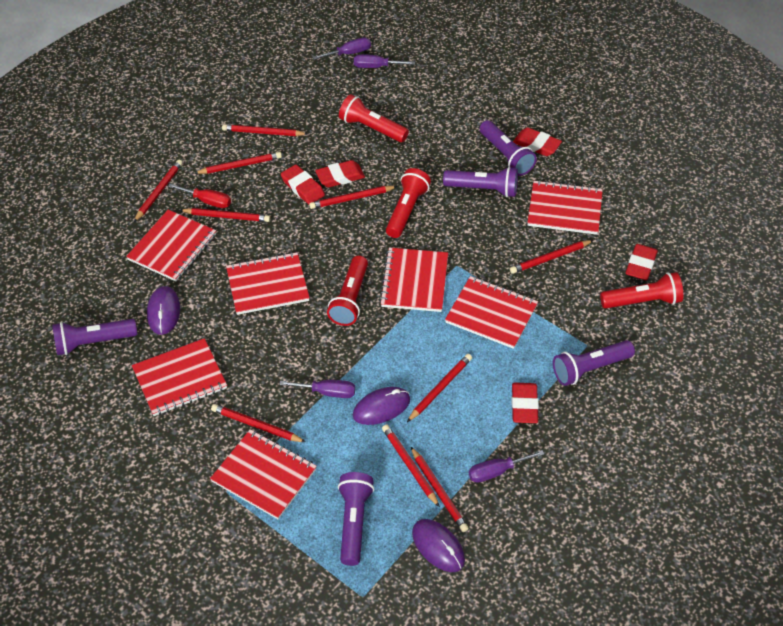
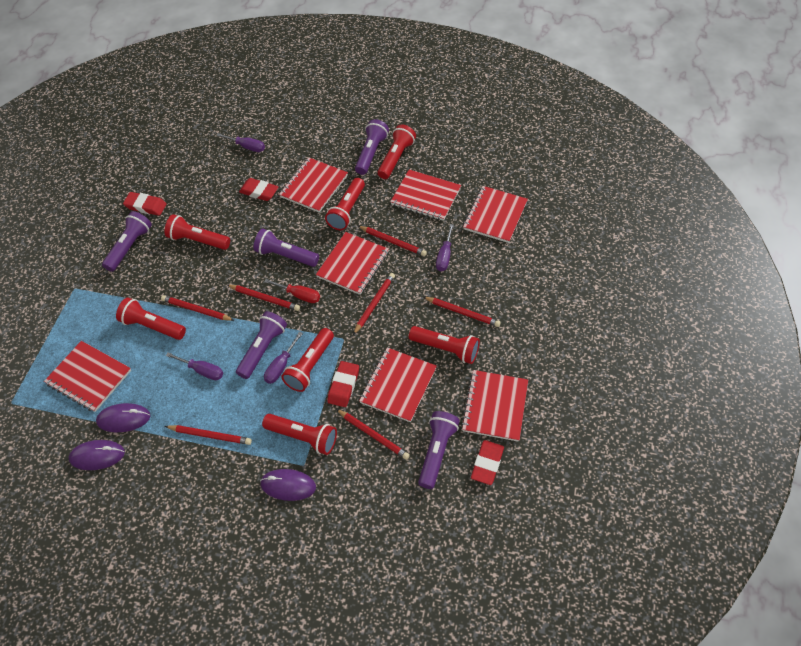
red eraser: [281,164,325,204] [315,160,365,187] [511,383,539,423] [513,127,562,156] [625,244,658,280] = 5 -> [123,192,167,216] [239,178,278,201] [327,361,359,407] [471,440,504,485] = 4
red flashlight: [327,256,368,326] [339,94,409,142] [386,168,431,238] [600,272,683,309] = 4 -> [116,298,186,340] [165,214,230,250] [262,414,337,455] [281,328,334,392] [325,178,365,230] [378,124,416,179] [409,326,480,364] = 7
red pencil: [134,160,183,222] [180,208,270,222] [195,152,282,174] [211,404,306,442] [222,124,308,136] [309,186,397,209] [382,424,440,507] [407,354,472,422] [411,447,469,532] [510,240,593,274] = 10 -> [161,295,235,321] [165,425,252,445] [227,285,300,311] [336,409,410,460] [353,273,395,335] [358,226,427,256] [423,297,501,327] = 7

